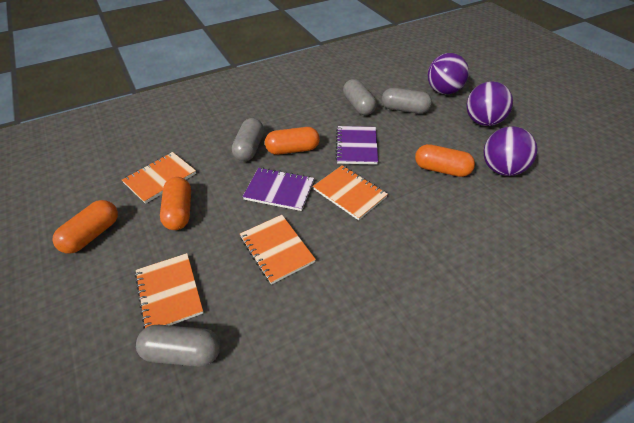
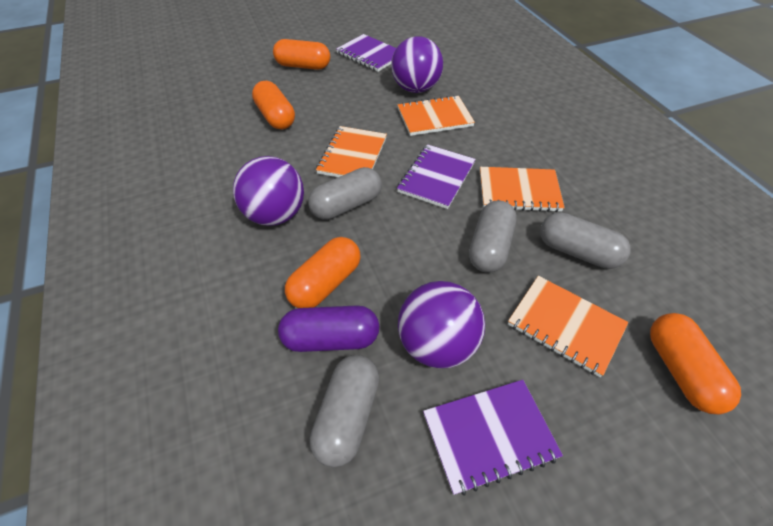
purple capsule: none = 0 -> [278,305,379,352] = 1
purple notebook: [243,168,314,211] [335,126,378,165] = 2 -> [336,34,396,72] [397,144,476,209] [423,380,563,496] = 3

